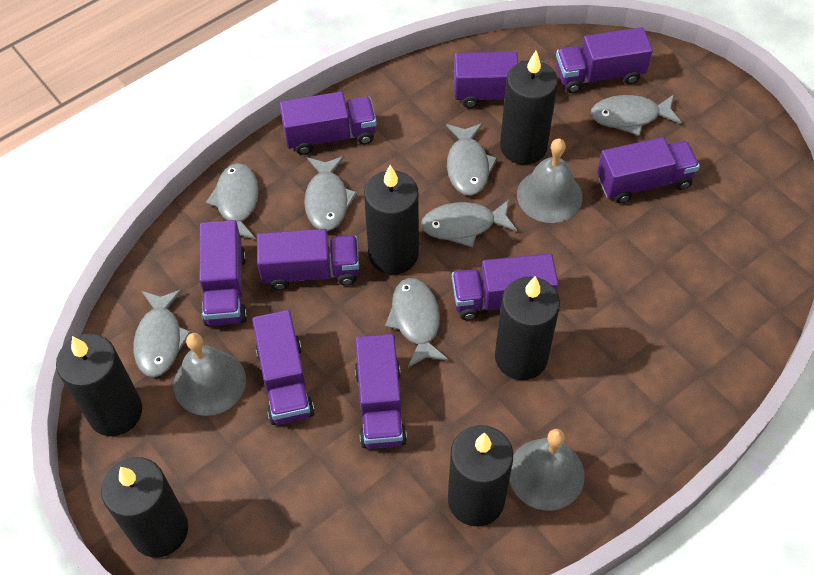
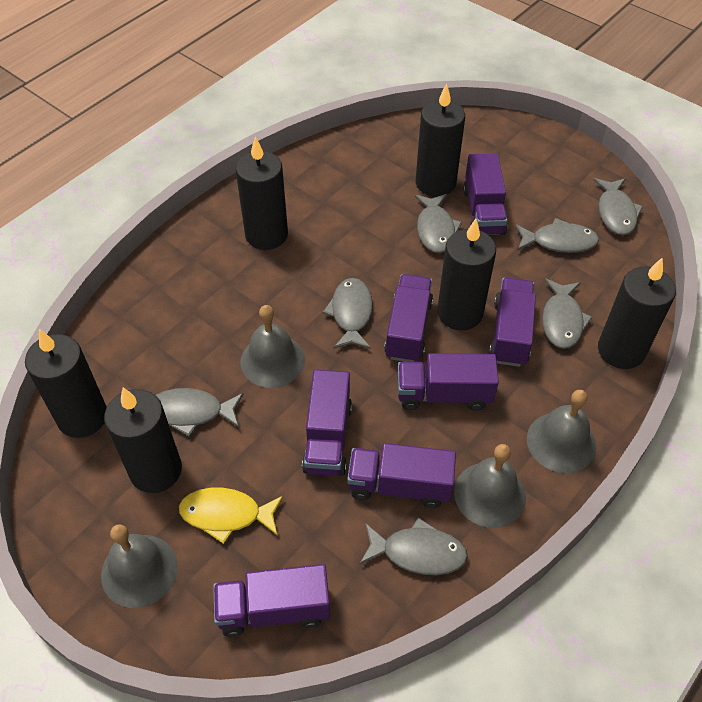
grey bell: [174,333,246,416] [509,429,585,511] [517,138,583,223] = 3 -> [101,524,178,608] [240,305,305,388] [454,444,526,528] [527,390,596,473] = 4
purple truck: [199,220,247,326] [252,310,315,425] [257,229,359,290] [279,92,376,155] [355,334,407,449] [452,253,559,320] [454,52,543,108] [556,27,653,93] [597,137,700,204] = 9 -> [213,564,330,637] [302,370,352,476] [347,443,456,508] [384,274,433,362] [398,353,499,411] [463,153,507,235] [489,278,536,367] = 7
yellow fish: none = 0 -> [179,488,283,544] = 1

